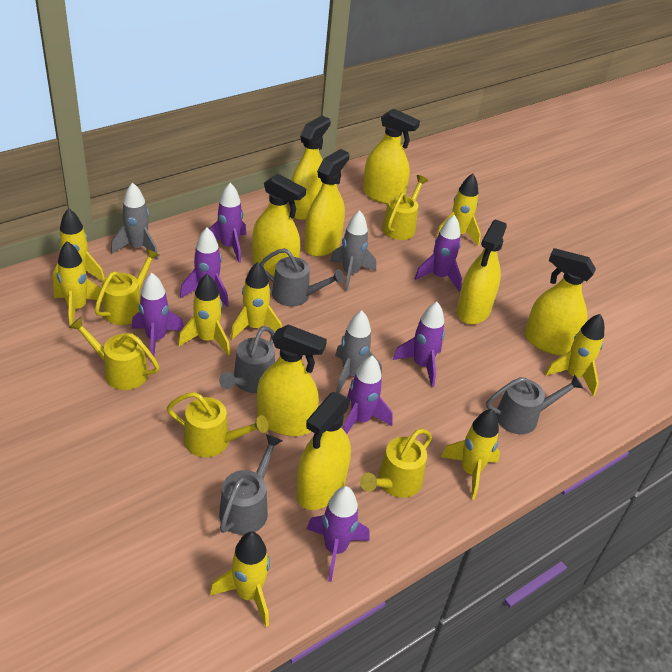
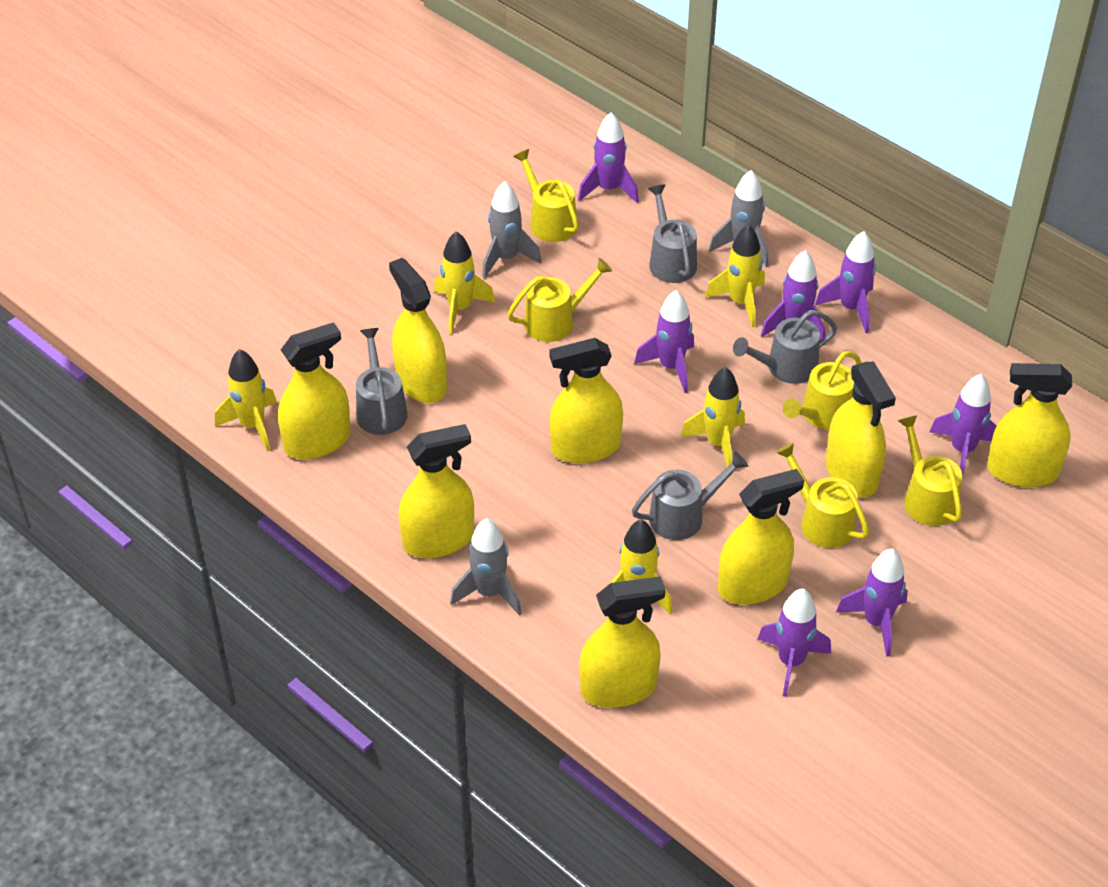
yellow rocket: [53,208,105,287] [54,241,102,329] [178,274,230,355] [210,532,270,627] [231,262,282,340] [435,174,481,246] [441,409,500,500] [545,314,604,396] = 8 -> [215,349,277,451] [434,231,495,334] [599,520,672,615] [680,367,745,467] [705,225,765,327] = 5

